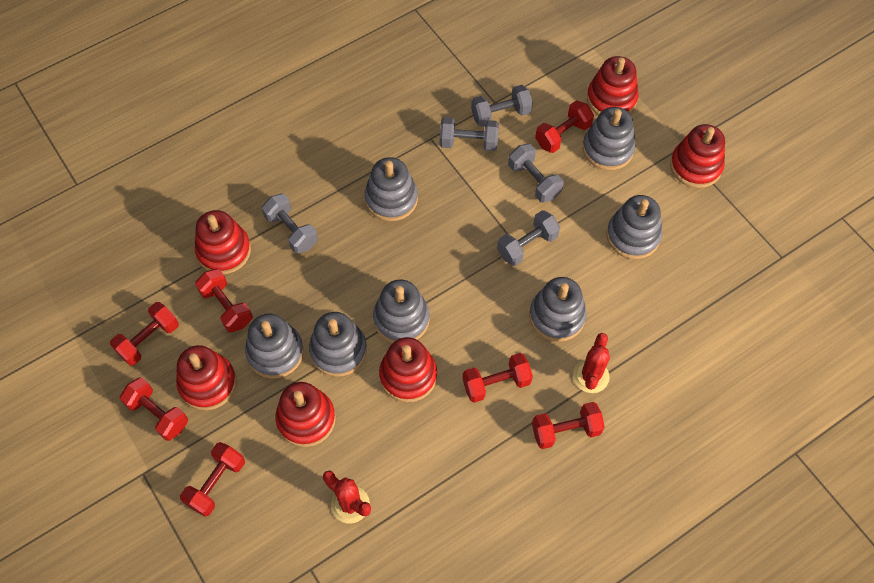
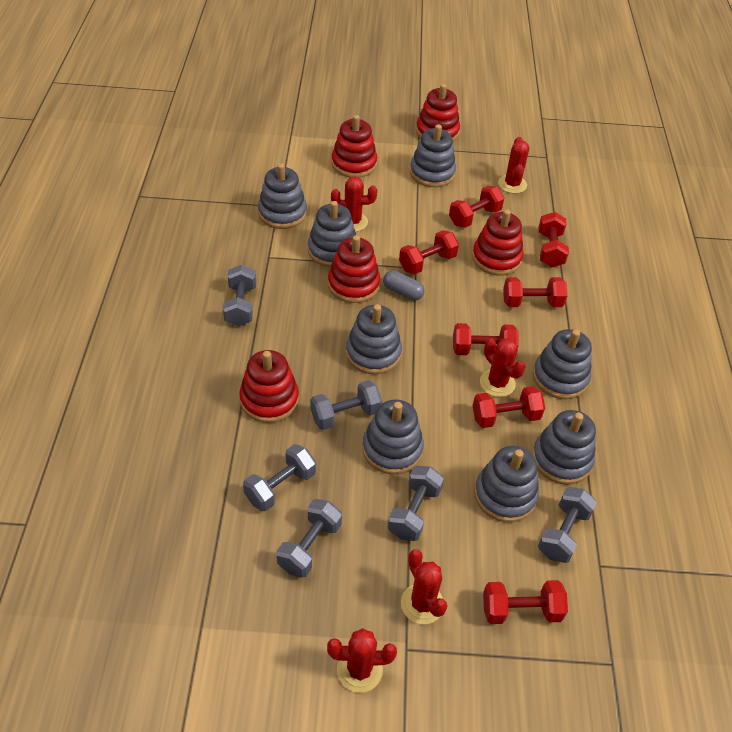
grey capsule: none = 0 -> [383,270,425,300] = 1
grey dumbbell: [262,194,318,254] [440,117,499,151] [471,85,533,127] [497,210,560,266] [508,144,563,203] = 5 -> [223,265,256,326] [243,444,316,511] [276,499,342,578] [311,380,382,430] [388,466,444,541] [538,487,597,563] = 6
grey stacking toy: [245,314,304,379] [309,312,367,377] [365,157,418,221] [373,280,430,343] [529,277,587,342] [582,107,636,170] [606,195,662,259] = 7 -> [258,163,307,229] [308,201,356,267] [346,304,402,374] [362,399,424,474] [410,124,456,187] [474,446,539,522] [532,410,596,485] [533,329,592,399] = 8
red cactus: [323,470,371,524] [573,333,610,393] = 2 -> [327,628,397,693] [331,176,377,232] [401,549,447,624] [480,338,526,397] [498,137,529,194] = 5
red stacking toy: [176,345,237,410] [195,210,251,274] [275,382,336,447] [379,337,437,402] [587,56,638,115] [670,124,725,188] = 6 -> [239,350,299,423] [328,235,380,303] [331,115,377,178] [416,84,460,141] [472,209,524,276] = 5

